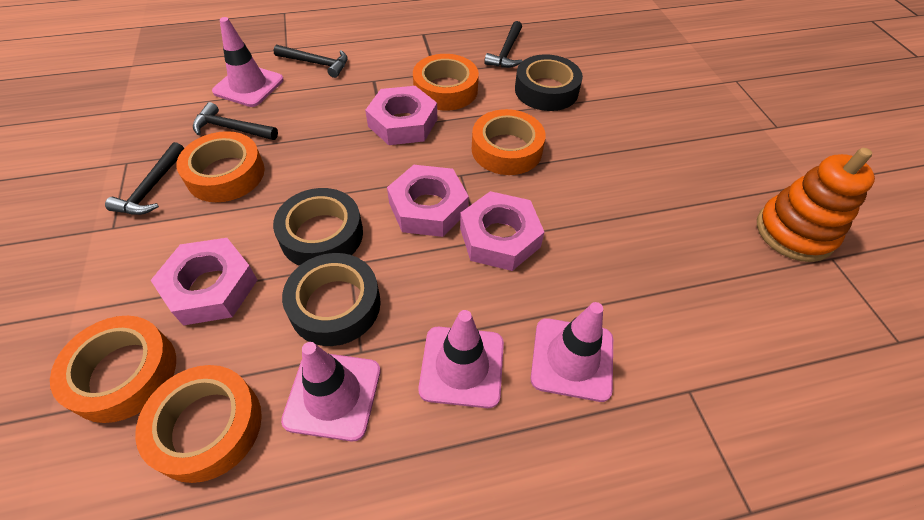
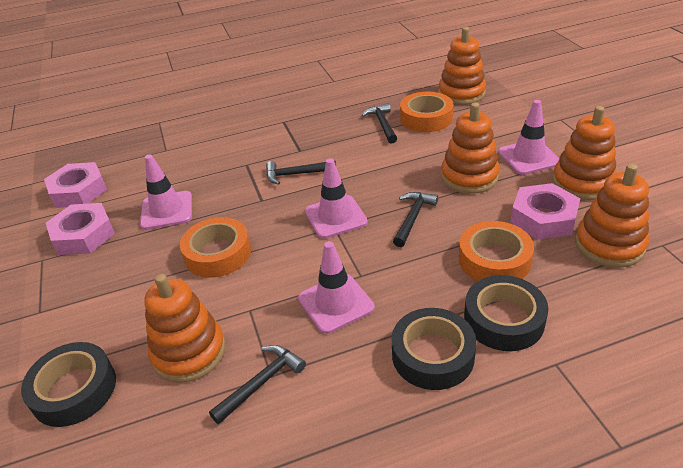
orange stacking toy: [757,148,875,262] = 1 -> [144,274,226,383] [438,27,486,105] [441,103,500,194] [552,106,616,200] [575,164,649,268] = 5
orange tape: [50,316,176,423] [135,365,262,483] [176,131,265,202] [413,54,479,111] [472,109,546,175] = 5 -> [180,217,251,278] [400,92,453,132] [459,221,534,281] = 3
pink nut: [150,238,257,325] [365,86,437,145] [387,165,469,237] [460,191,544,271] = 4 -> [44,162,107,208] [46,203,115,255] [510,183,580,239] = 3

